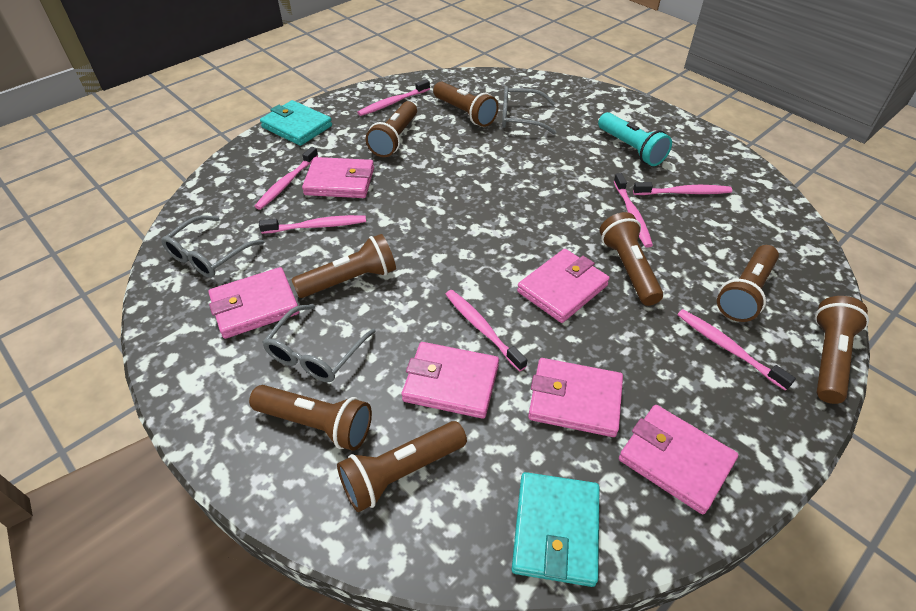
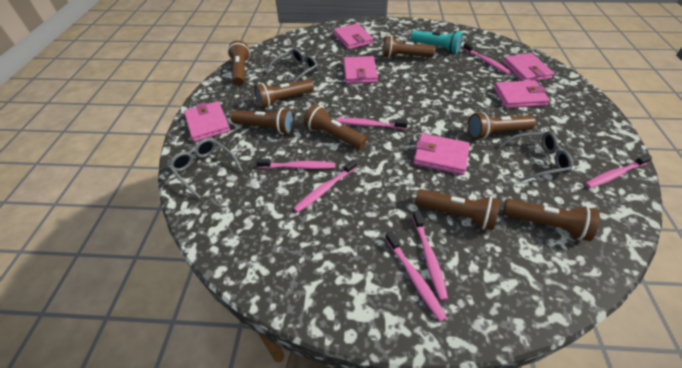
turquoise wallet: [260,100,332,146] [512,472,599,587] = 2 -> none = 0

